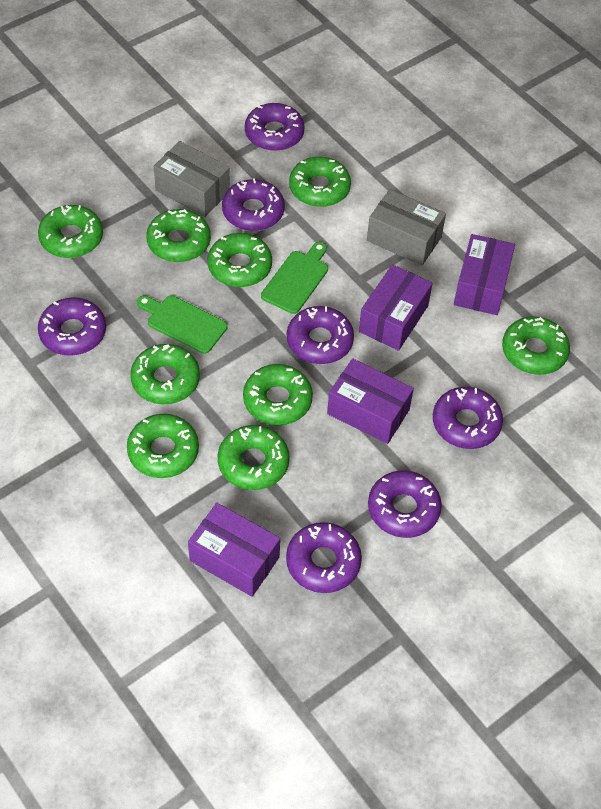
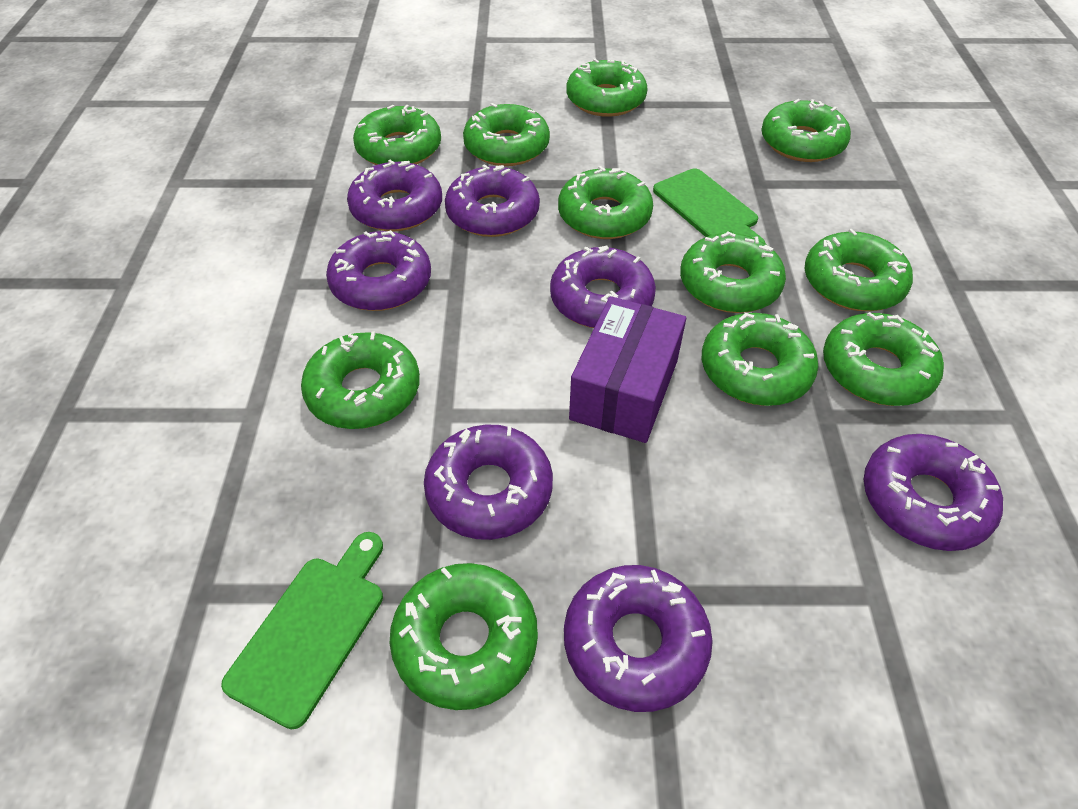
green donut: [38,205,103,258] [127,414,199,478] [130,344,200,404] [146,209,211,262] [207,233,272,287] [218,425,290,490] [243,364,313,425] [289,157,351,207] [502,316,570,375] = 9 -> [301,332,420,429] [353,105,441,165] [389,563,538,710] [463,103,550,166] [558,166,653,239] [566,59,647,117] [680,231,786,313] [702,313,819,406] [761,99,851,162] [804,229,913,311] [823,312,944,406] = 11
grey box: [154,141,230,217] [367,189,446,265] = 2 -> none = 0
purple box: [188,503,280,597] [327,359,414,444] [359,265,433,351] [454,234,515,315] = 4 -> [569,296,686,443] = 1

